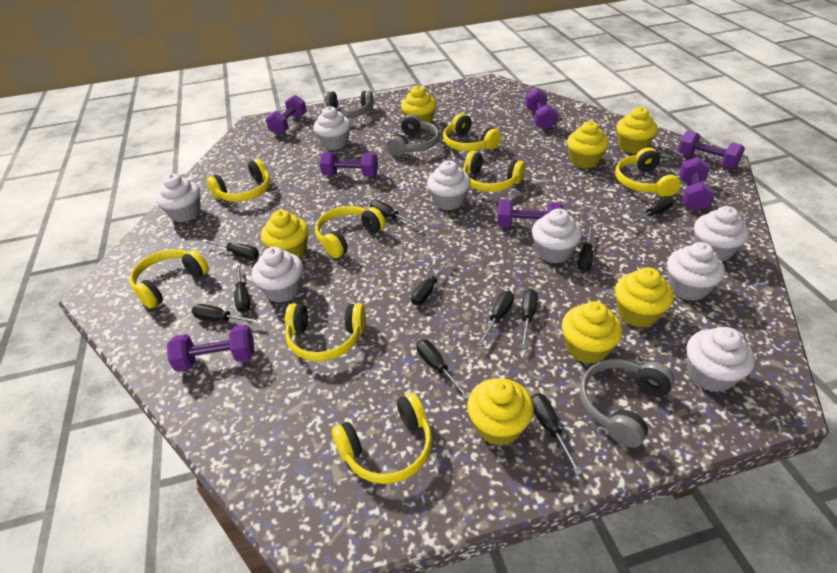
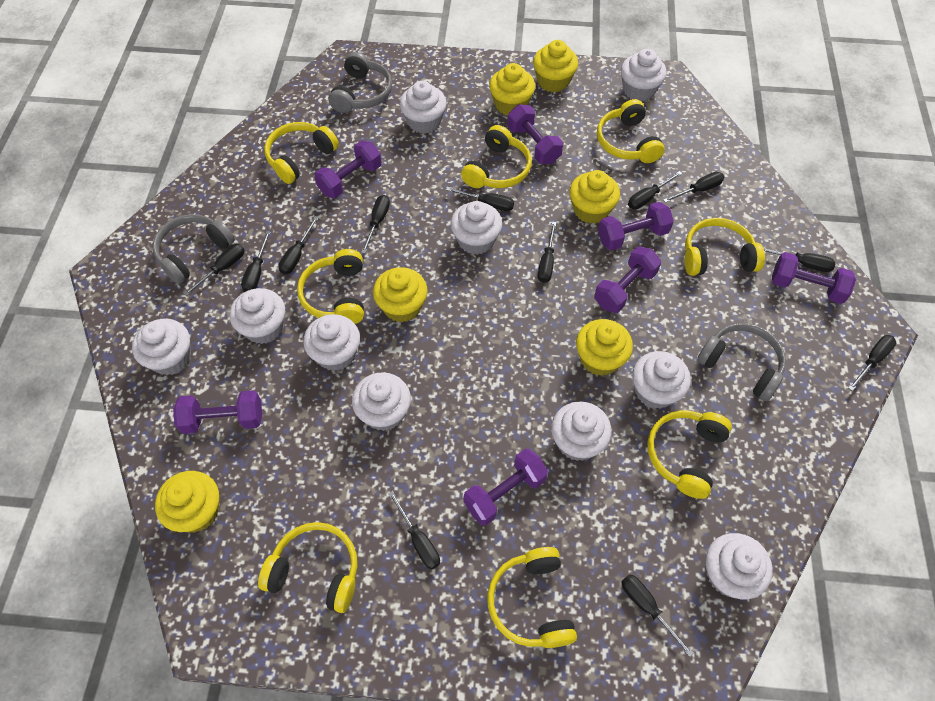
black screwdriver: [192,304,262,324] [202,239,259,259] [234,263,250,313] [370,200,421,227] [411,258,451,305] [416,340,469,399] [477,291,514,347] [521,289,538,349] [531,393,582,475] [578,226,593,272] [627,196,674,226] = 11 -> [184,244,245,296] [241,231,271,292] [278,217,318,275] [361,195,390,254] [388,491,440,569] [446,187,514,211] [538,222,557,283] [621,574,694,657] [628,171,682,209] [663,172,724,203] [764,248,836,272] [849,335,896,391] = 12
white cupcake: [156,174,201,222] [252,247,303,303] [313,106,350,150] [427,160,471,210] [532,208,582,263] [667,242,725,301] [687,327,755,392] [694,206,749,262] = 8 -> [132,319,191,375] [230,288,285,344] [304,314,360,371] [352,372,411,431] [400,81,446,134] [451,201,502,255] [551,401,612,461] [621,49,667,101] [632,351,691,409] [706,533,773,599] = 10
yellow cupcake: [261,210,309,259] [401,86,436,123] [467,378,534,446] [562,301,623,364] [567,121,609,169] [615,267,674,328] [616,107,658,154] = 7 -> [155,471,219,532] [373,267,427,322] [489,63,535,116] [533,40,578,92] [569,170,620,224] [576,319,633,376] = 6

